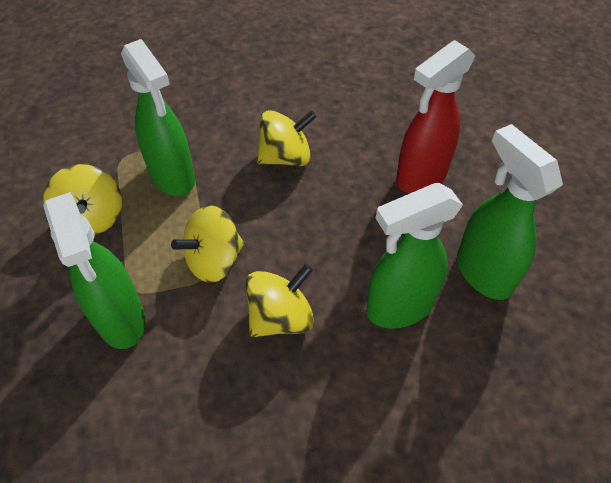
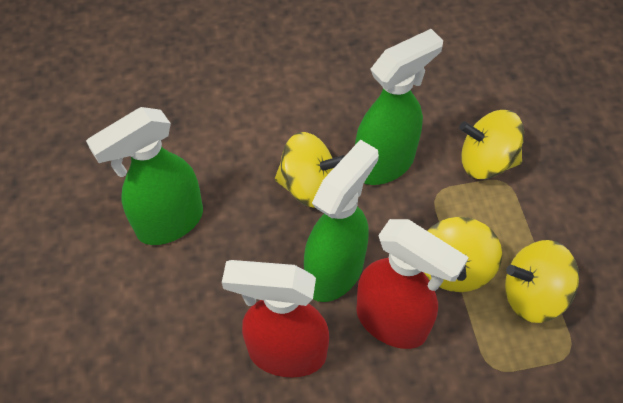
green spray bottle: [43,192,146,349] [121,39,195,196] [366,183,463,328] [457,124,563,300] = 4 -> [86,107,203,245] [304,139,379,302] [355,29,443,185] = 3
red spray bottle: [396,40,475,194] = 1 -> [222,260,329,378] [356,219,469,349] = 2

